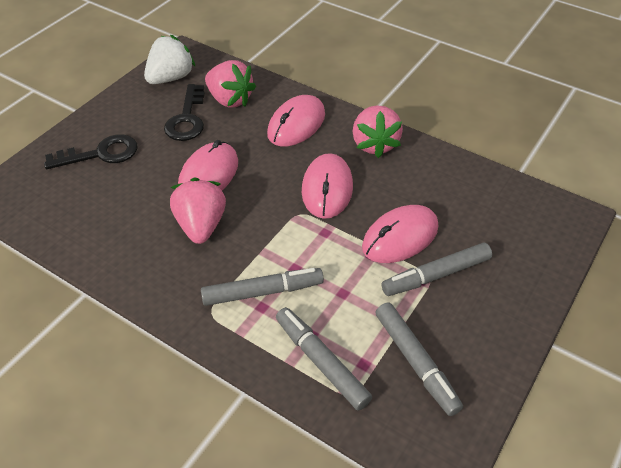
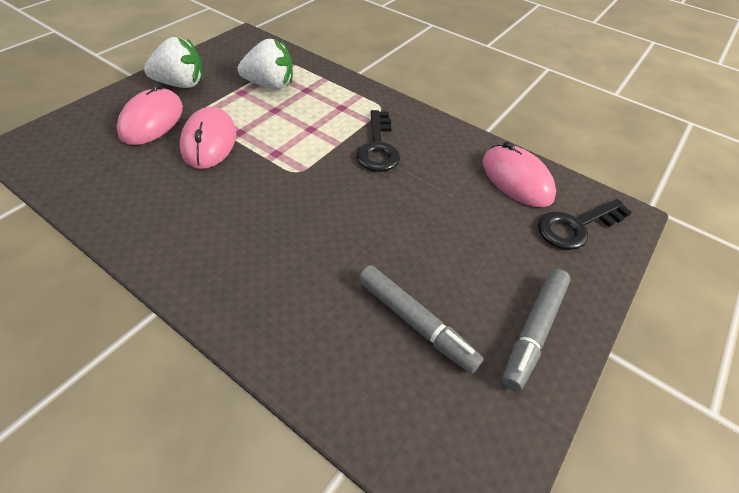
grey marker: [201,268,324,306] [276,307,372,411] [375,303,463,416] [382,243,492,296] = 4 -> [358,265,483,374] [502,269,571,391] = 2
pink mouse: [178,140,238,190] [267,95,325,147] [302,153,353,219] [362,205,438,263] = 4 -> [117,84,183,145] [180,107,236,169] [482,142,556,207] = 3
pink strawberry: [170,177,226,244] [205,60,256,108] [353,105,403,158] = 3 -> none = 0
white strawberry: [144,35,196,84] = 1 -> [144,37,204,88] [238,39,293,89] = 2

